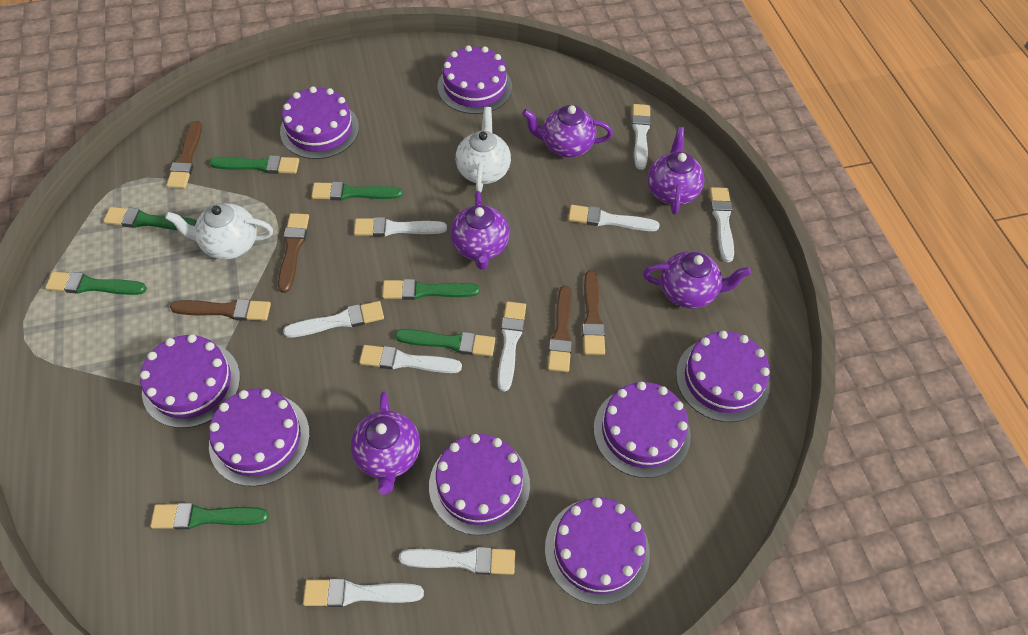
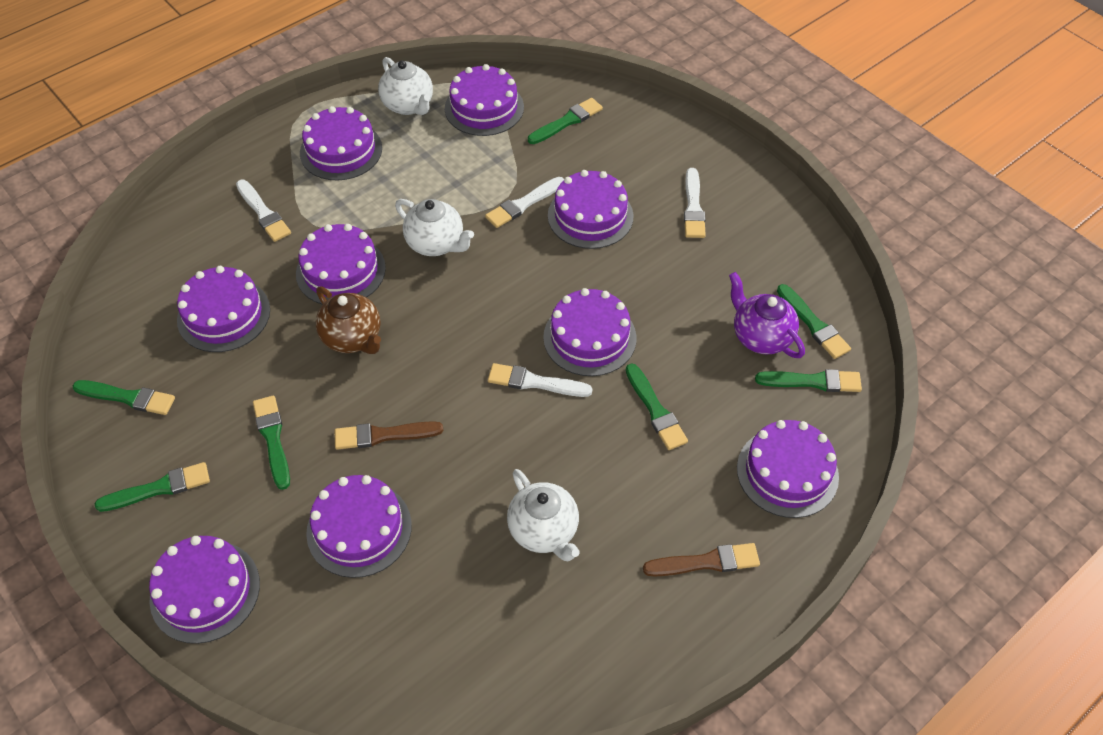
brown brush: [166,121,202,189] [170,299,271,321] [278,213,309,293] [548,286,572,372] [582,271,605,355] = 5 -> [335,421,443,450] [643,543,760,577] = 2
brown teapot: none = 0 -> [316,286,381,354] = 1
purple cake: [140,334,240,428] [209,389,310,486] [280,86,359,159] [429,434,530,535] [438,45,512,114] [545,498,650,605] [594,382,691,478] [676,331,770,422] = 8 -> [149,536,260,644] [177,266,270,352] [296,224,386,305] [300,106,382,181] [306,475,412,578] [445,64,524,136] [543,288,636,376] [548,170,634,249] [737,420,839,518] = 9
purple teapot: [351,391,420,495] [450,191,509,270] [522,105,613,157] [643,251,751,309] [648,127,705,215] = 5 -> [729,272,805,358] = 1
white brush: [283,301,384,337] [303,578,424,607] [354,217,447,237] [359,345,462,373] [399,547,515,575] [498,301,526,392] [568,205,660,231] [632,104,651,170] [710,187,734,262] = 9 -> [236,180,291,242] [485,177,564,228] [488,363,592,397] [684,168,706,238] = 4
white teapot: [165,203,273,260] [456,107,511,192] = 2 -> [378,57,433,115] [395,199,474,256] [507,469,580,561] = 3

